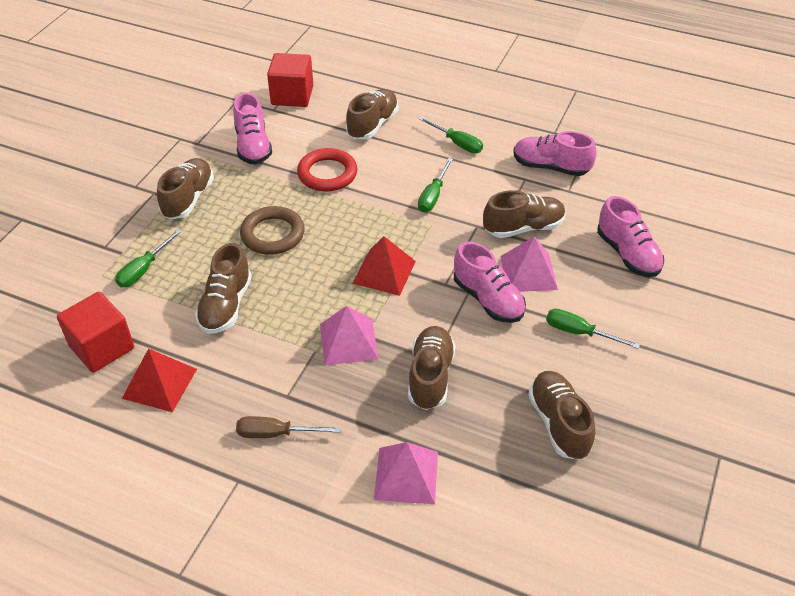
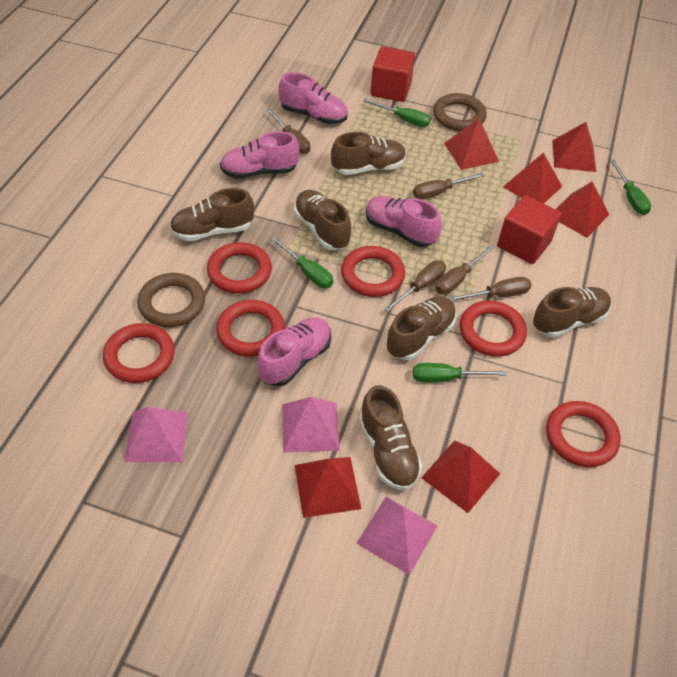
brown ring: [240,206,305,255] = 1 -> [137,273,205,327] [433,93,487,131] = 2
brown screwdriver: [236,416,341,438] = 1 -> [267,109,310,154] [384,260,446,312] [413,173,484,199] [435,245,494,295] [448,277,531,301] = 5
red pyramid: [122,348,197,412] [352,236,416,296] = 2 -> [294,457,361,518] [421,441,500,513] [444,118,499,170] [503,152,562,204] [552,122,596,172] [556,182,609,238] = 6
red ring: [297,148,358,192] = 1 -> [103,323,175,383] [207,242,272,294] [216,300,285,357] [341,246,405,297] [459,301,527,357] [546,401,621,467] = 6

